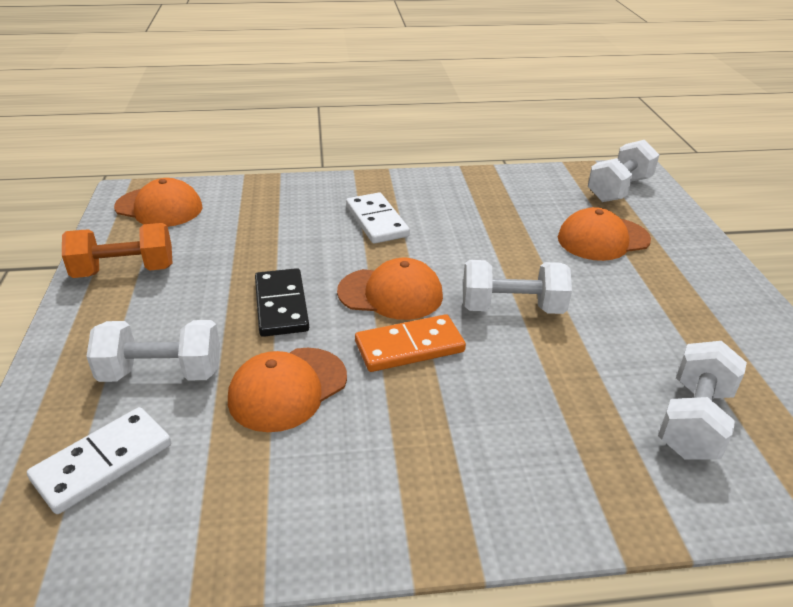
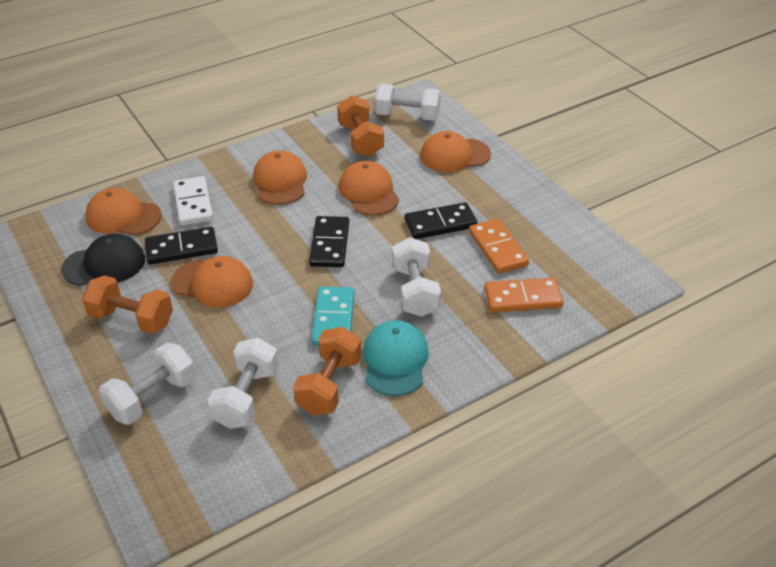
black cap: none = 0 -> [61,234,145,286] = 1
black domino: [255,268,309,337] = 1 -> [145,227,218,264] [309,216,349,267] [405,202,478,239] = 3
orange cap: [114,178,203,227] [228,348,347,432] [337,258,443,320] [558,207,651,261] = 4 -> [85,188,162,236] [171,256,253,308] [253,150,307,205] [339,161,399,215] [420,131,491,172] = 5
orange domino: [355,314,466,372] = 1 -> [469,219,529,274] [485,278,563,312] = 2
orange dumbbell: [62,223,173,278] = 1 -> [82,275,173,334] [293,327,361,415] [337,95,384,157] = 3
turquoise cap: none = 0 -> [363,320,429,396] = 1
turquoise domino: none = 0 -> [311,287,355,345] = 1
white domino: [27,407,171,514] [346,193,410,244] = 2 -> [173,176,213,226] = 1

